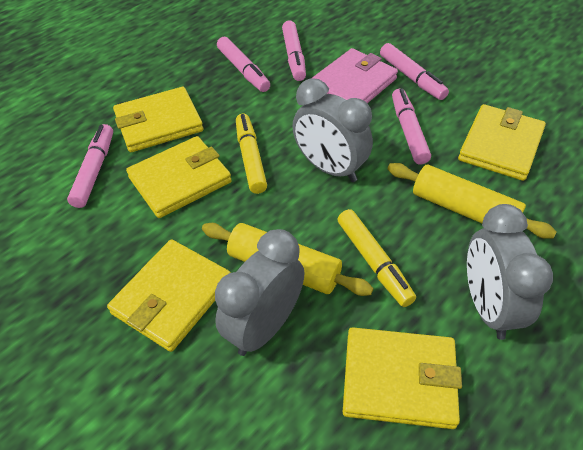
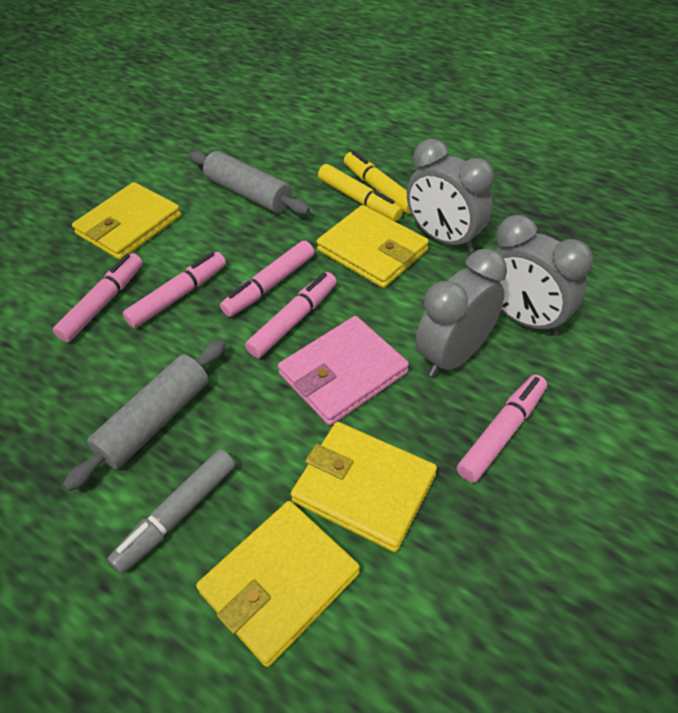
grey marker: none = 0 -> [107,449,235,574] = 1
grey rolling pin: none = 0 -> [63,340,225,491] [189,151,310,215] = 2
yellow rolling pin: [202,223,373,296] [388,163,557,239] = 2 -> none = 0
yellow wallet: [107,239,231,352] [113,87,203,152] [126,136,232,218] [343,327,462,429] [458,104,546,181] = 5 -> [72,182,181,260] [196,501,360,667] [291,422,437,552] [317,205,429,288] = 4

